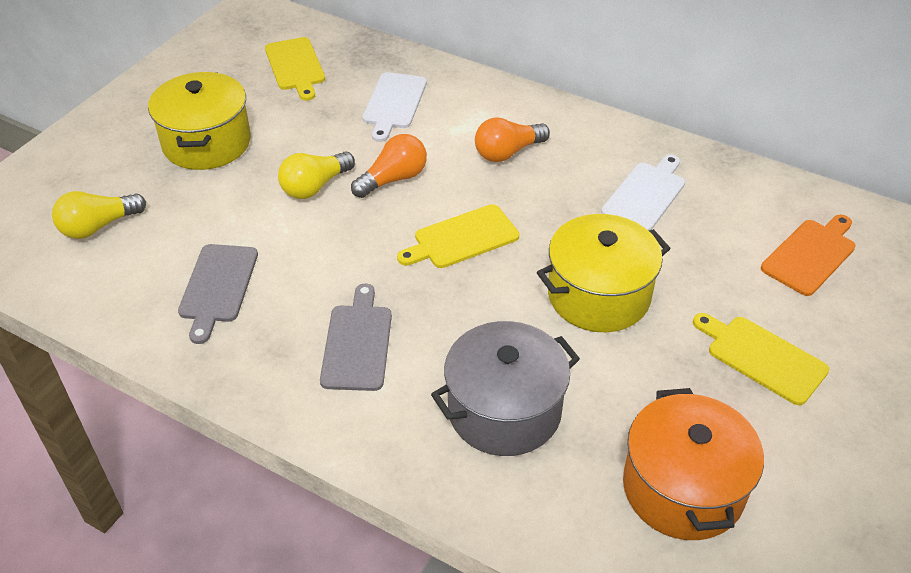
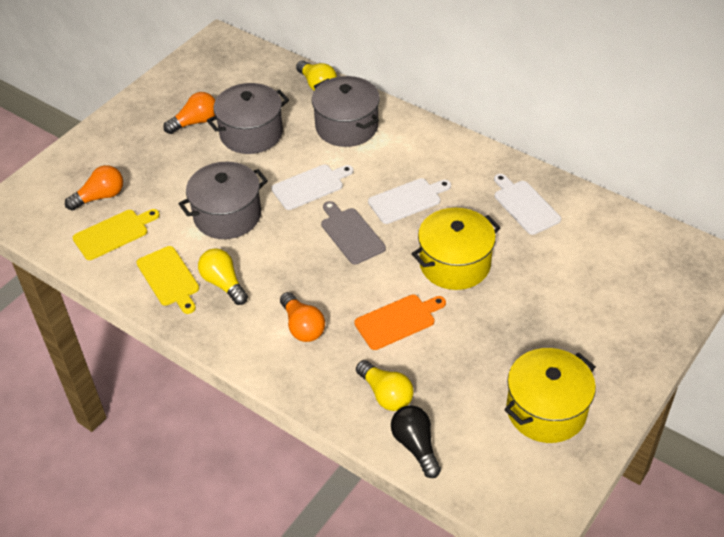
black light bulb: none = 0 -> [391,405,441,478] = 1
grey cutting board: [178,244,258,344] [320,284,392,391] = 2 -> [321,201,386,265] = 1
grey pot: [431,321,580,456] = 1 -> [179,162,268,239] [207,83,289,154] [312,76,380,147] = 3
orange light bulb: [351,134,427,198] [475,118,550,162] = 2 -> [65,165,123,211] [163,92,215,134] [280,292,325,342] = 3
orange pot: [623,388,764,540] = 1 -> none = 0
white cutting board: [362,72,427,142] [601,155,685,231] = 2 -> [271,164,354,210] [368,178,451,224] [494,174,561,235] = 3
yellow cutting board: [265,37,325,101] [397,204,519,268] [693,313,829,405] = 3 -> [73,209,160,260] [136,246,199,314] = 2
yellow light bulb: [52,191,146,239] [278,152,355,199] = 2 -> [198,248,248,305] [296,60,337,91] [356,360,414,411] = 3

